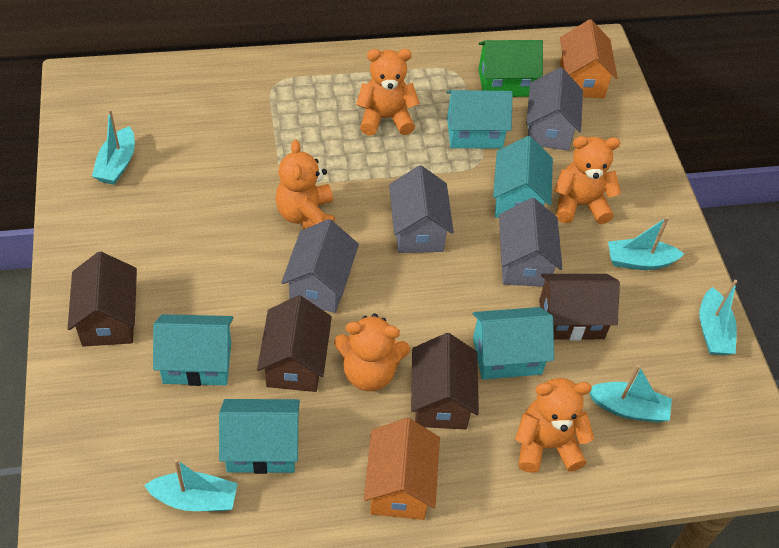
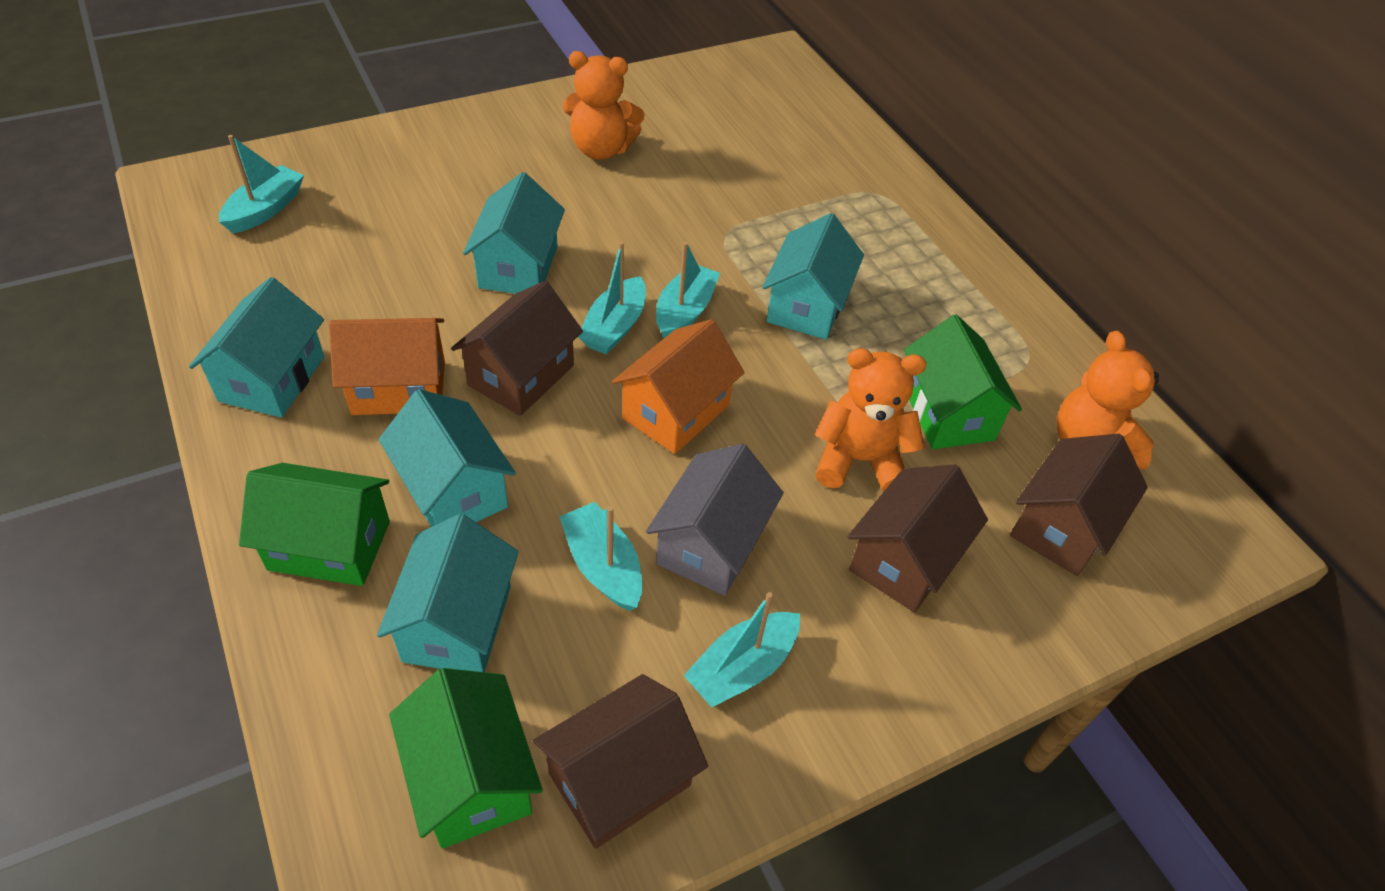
green house: [479,40,543,97] = 1 -> [239,463,390,586] [389,668,543,848] [904,315,1022,449] = 3
grey house: [281,219,359,313] [389,165,454,253] [499,198,562,287] [526,67,583,151] = 4 -> [646,444,784,596] = 1
orange teddy bear: [275,140,335,229] [334,313,410,391] [356,49,420,136] [515,378,595,473] [554,136,621,224] = 5 -> [563,51,645,160] [815,348,926,492] [1057,330,1159,469] = 3

